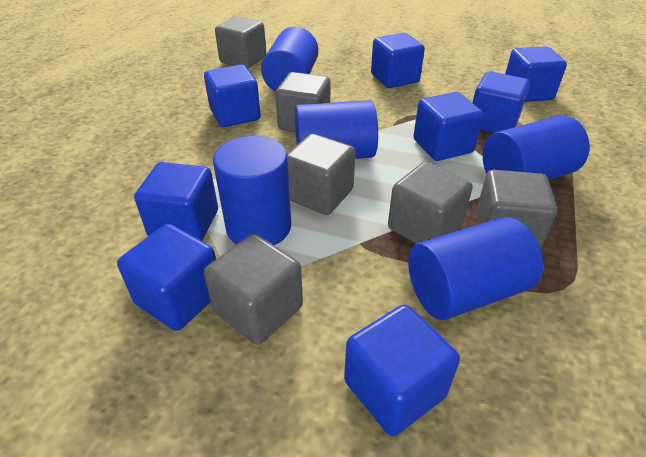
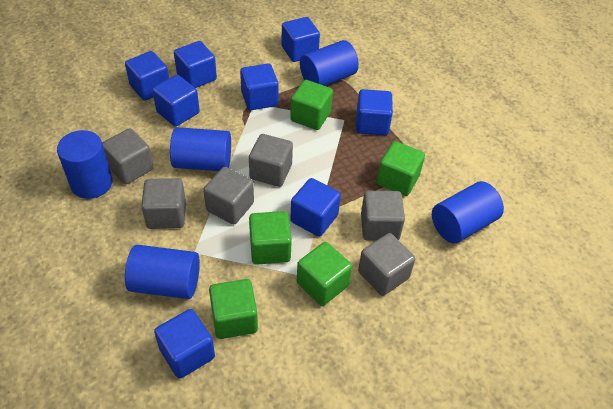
green cube: none = 0 -> [209,279,258,339] [249,211,292,265] [290,80,333,130] [297,242,352,306] [377,141,425,196] = 5

